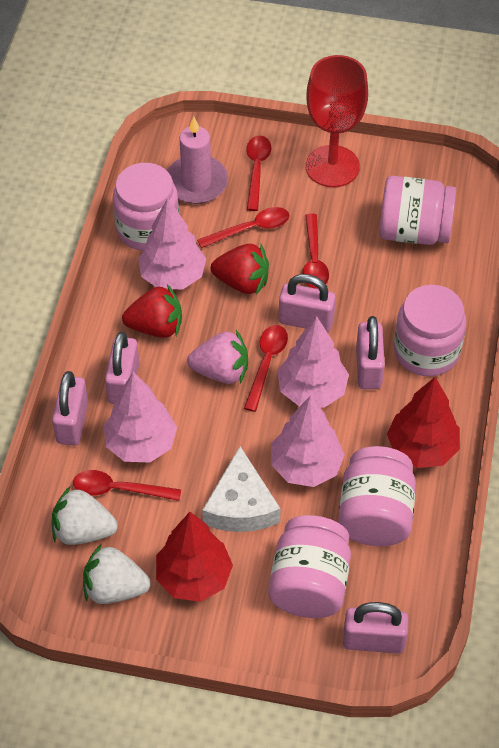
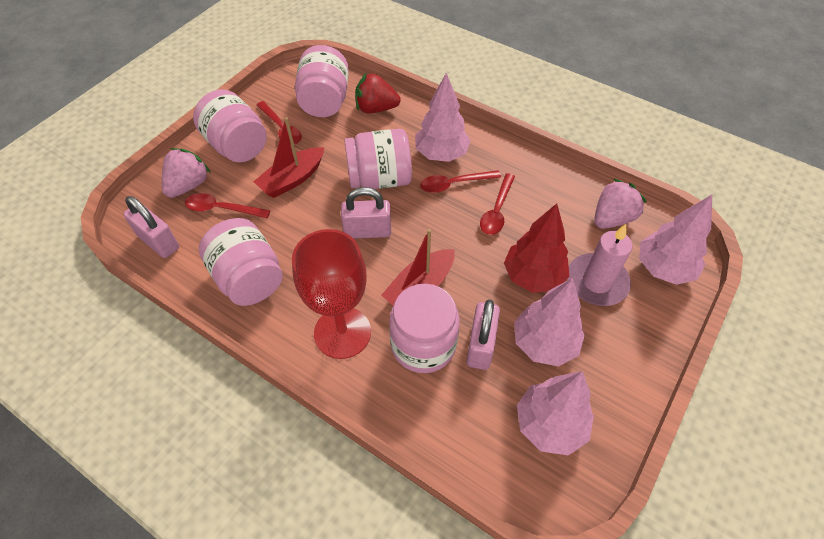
pink padlock: [52,371,88,446] [105,332,139,404] [279,274,336,332] [343,602,409,654] [356,316,385,389] = 5 -> [123,196,179,258] [341,187,391,239] [466,300,500,370] = 3
pink strawberry: [187,330,248,384] = 1 -> [162,148,211,198] [594,178,647,229] = 2
red boat: none = 0 -> [253,117,324,198] [382,229,455,306] = 2
red spoon: [73,470,181,501] [197,207,290,248] [244,325,288,412] [246,136,271,211] [303,214,329,289] = 5 -> [185,193,270,218] [256,101,302,145] [420,170,501,193] [480,173,515,235] = 4
red strawberry: [122,284,182,338] [211,244,269,295] = 2 -> [355,73,401,113] = 1
red tree: [156,512,233,602] [387,377,460,468] = 2 -> [504,204,569,293] = 1
white cheese: [202,446,281,532] = 1 -> none = 0
white strawberry: [52,487,118,545] [83,544,151,604] = 2 -> none = 0

